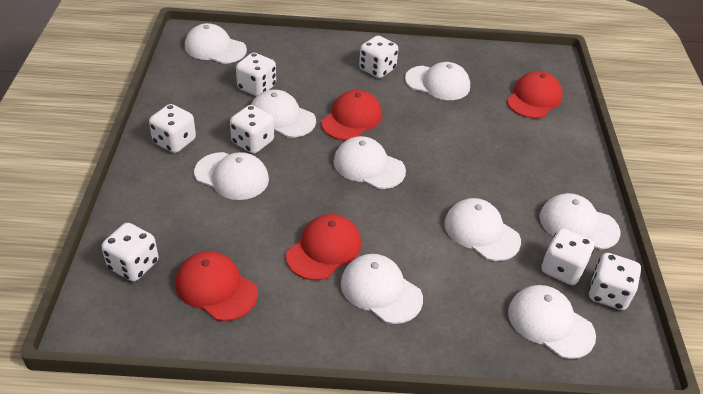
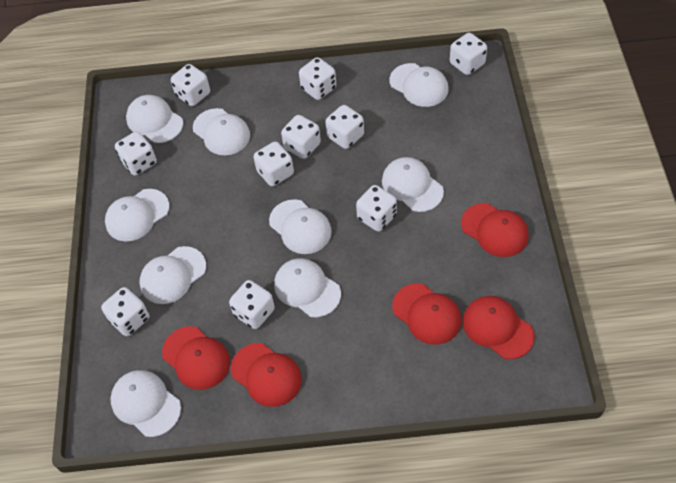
red cap: [175,251,258,321] [286,214,361,280] [321,90,382,141] [507,71,563,119] = 4 -> [162,326,230,390] [231,343,302,407] [392,283,462,345] [461,203,529,257] [463,296,535,359] = 5
white dice: [102,223,158,282] [149,104,196,153] [230,105,274,154] [236,52,276,96] [359,36,398,78] [541,228,594,285] [588,253,641,310] = 7 -> [101,287,149,336] [115,131,157,176] [171,64,210,106] [229,280,275,329] [254,141,294,186] [281,115,321,159] [299,57,336,100] [325,105,364,149] [356,185,397,232] [450,33,487,75] = 10

